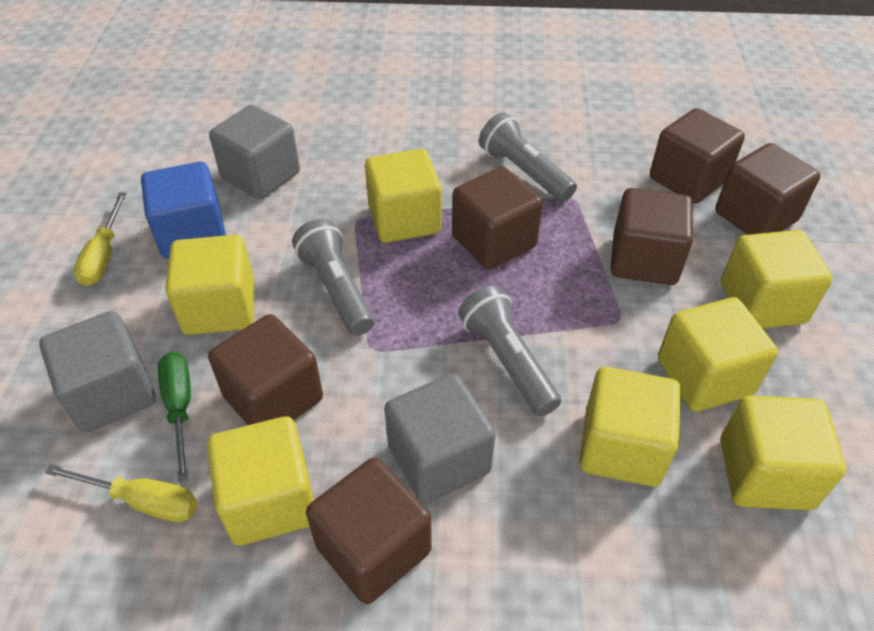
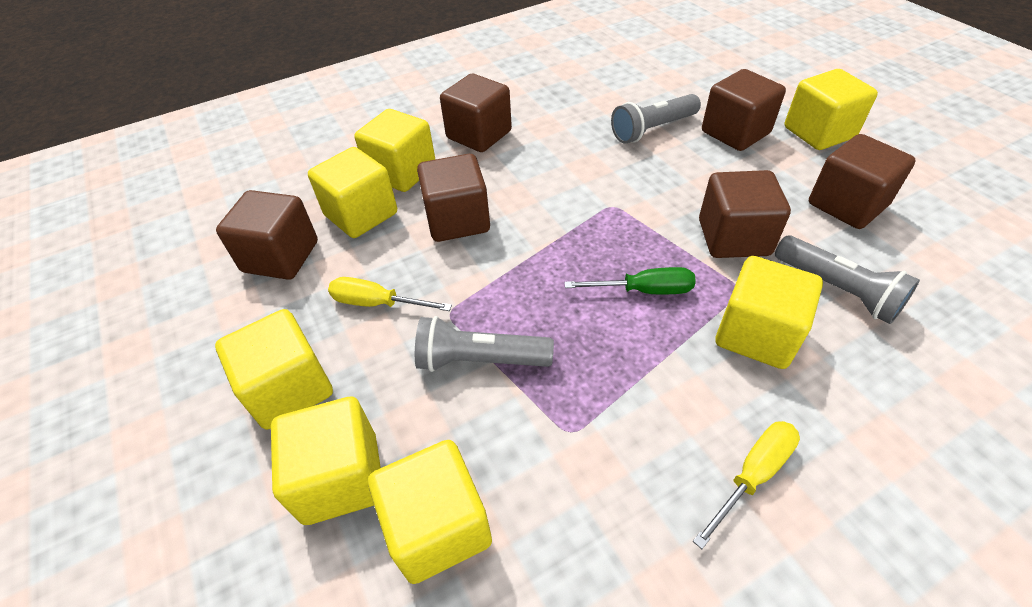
blue cube: [141,162,226,259] = 1 -> none = 0
grey cube: [39,311,156,433] [209,105,300,199] [384,374,496,504] = 3 -> none = 0

